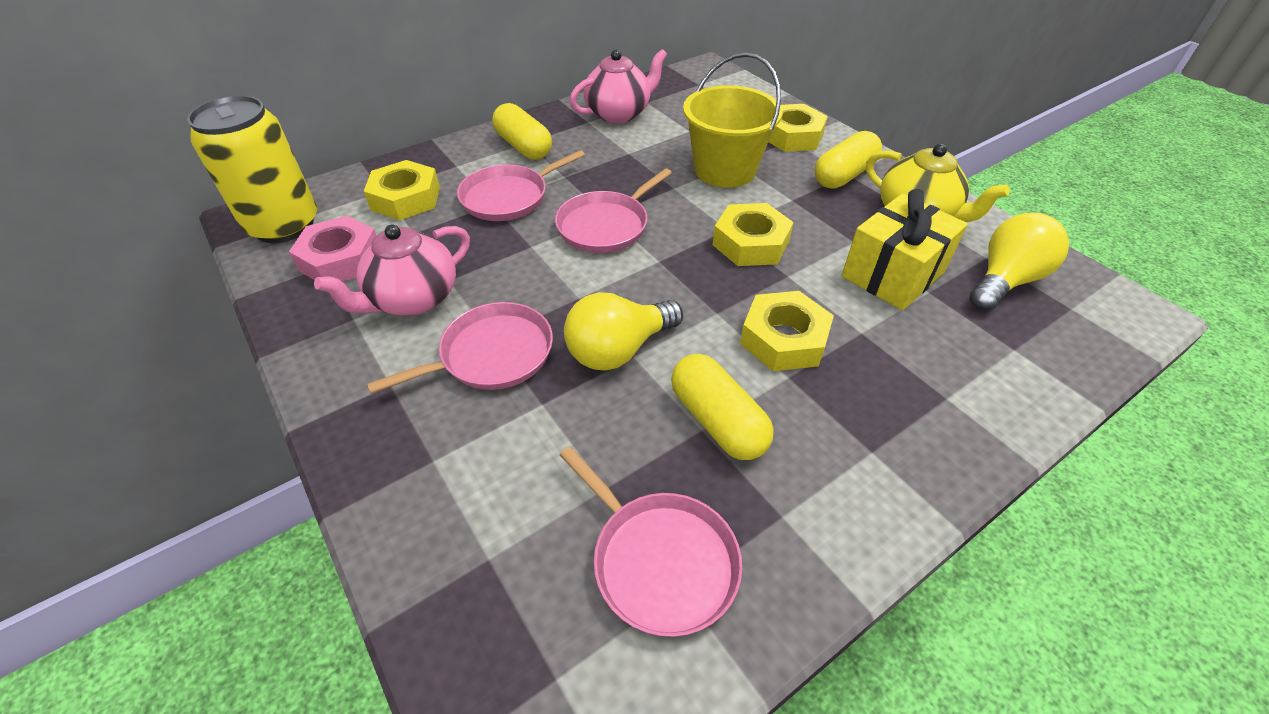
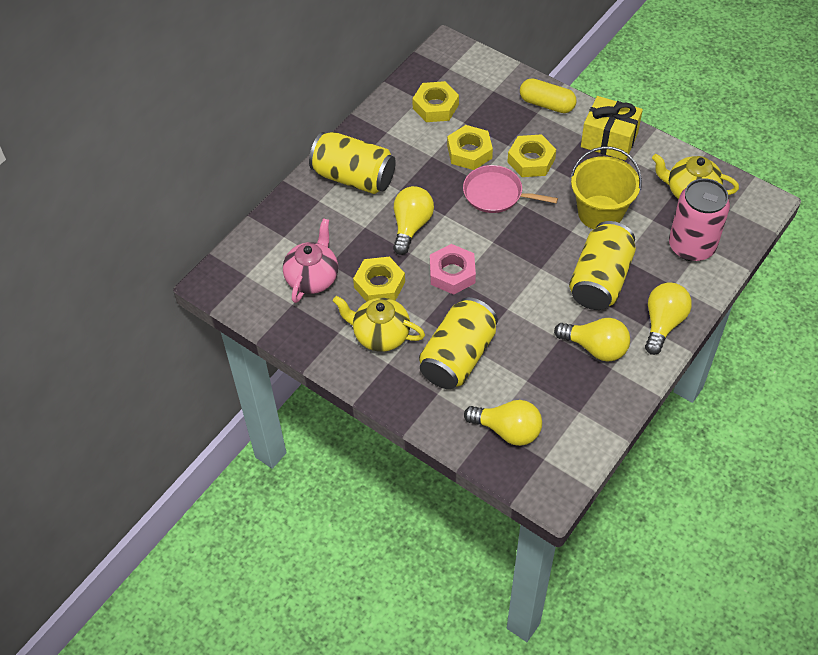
pink can: none = 0 -> [669,178,730,262] = 1
pink pan: [367,302,553,394] [457,150,585,221] [555,168,672,253] [560,446,742,637] = 4 -> [463,165,558,213] = 1
pink teapot: [314,225,470,315] [570,49,667,124] = 2 -> [283,218,338,303] = 1
yellow can: [187,95,317,243] = 1 -> [309,132,396,194] [419,297,498,389] [569,221,636,310] = 3
yellow capsule: [492,103,552,160] [671,354,774,460] [815,131,882,189] = 3 -> [520,78,577,113] = 1
yellow light bulb: [564,292,683,371] [969,213,1069,311] = 2 -> [393,186,434,255] [464,400,542,446] [554,318,630,362] [645,282,692,355] = 4
yellow teapot: [866,144,1010,222] = 1 -> [333,296,425,352] [652,154,739,199] = 2

